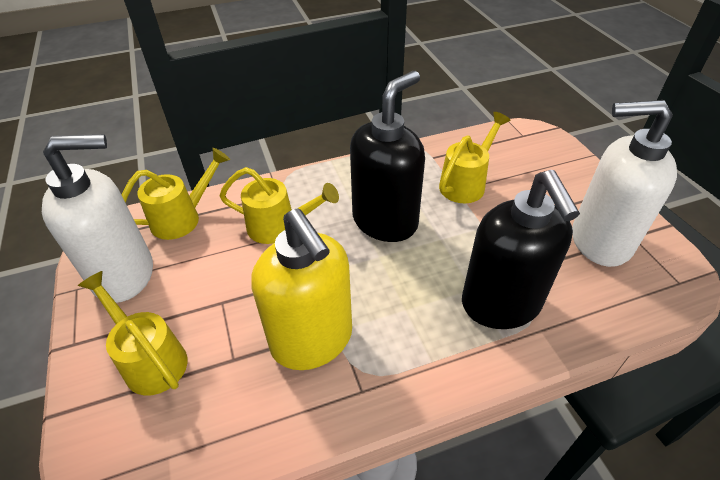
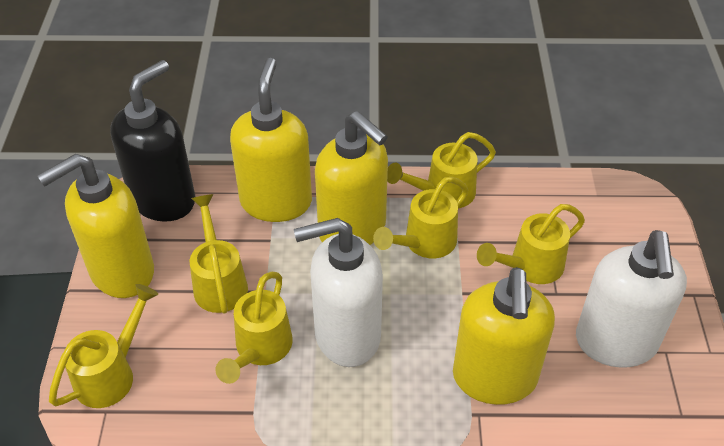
black soap dispenser: [350,71,425,242] [462,170,580,329] = 2 -> [110,60,195,222] = 1
yellow soap dispenser: [251,208,352,370] = 1 -> [37,154,154,298] [230,58,312,222] [315,111,388,245] [453,267,555,405] = 4
yellow watering can: [78,271,188,396] [122,148,230,240] [219,167,339,244] [439,112,510,203] = 4 -> [49,284,158,408] [190,194,248,314] [216,272,293,384] [373,177,468,258] [387,132,496,208] [477,204,585,284] = 6

